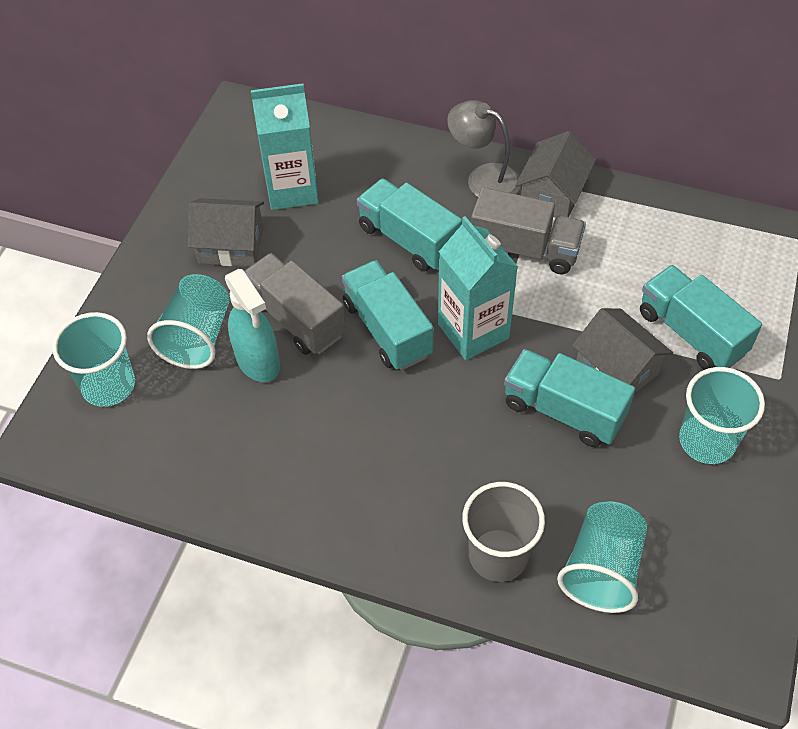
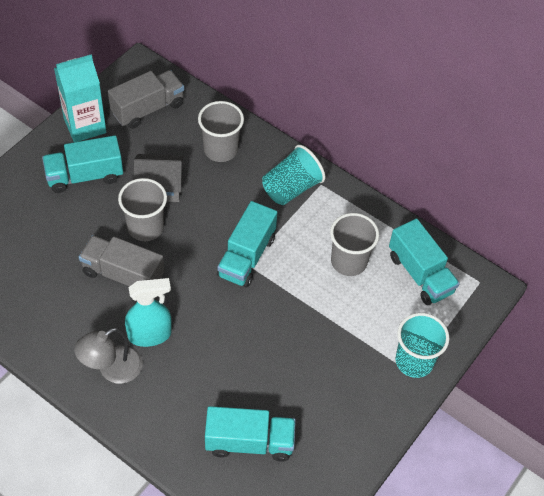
grey cup: [462,482,545,582] = 1 -> [118,178,167,241] [198,101,244,162] [330,213,379,276] = 3
grey house: [188,198,264,266] [515,131,596,218] [572,308,673,394] = 3 -> [134,154,184,202] = 1
turquoise carton: [251,83,319,210] [438,216,518,360] = 2 -> [54,54,106,142] = 1
turquoise cup: [52,312,135,407] [147,274,230,369] [557,501,647,613] [679,367,765,464] = 4 -> [262,145,325,205] [395,313,450,378] = 2

